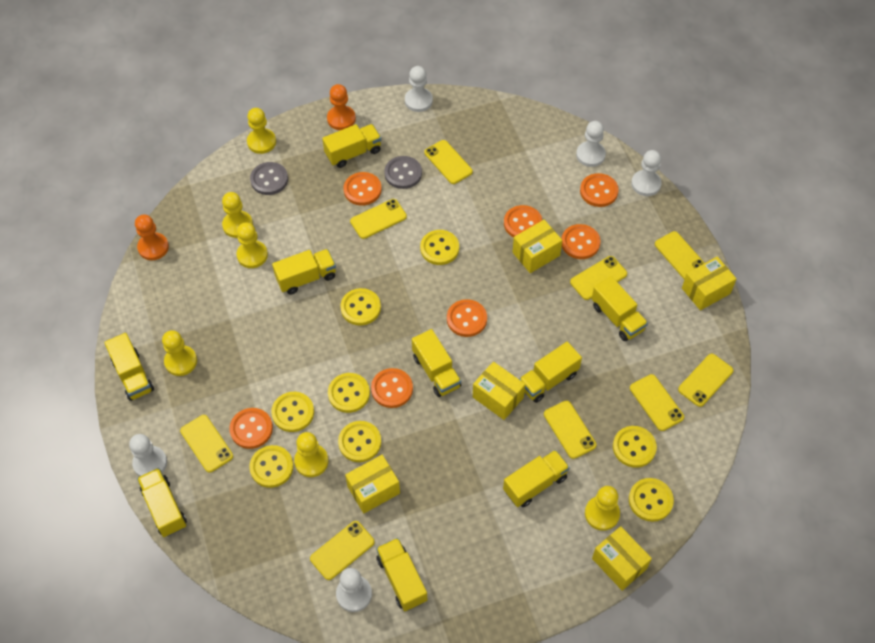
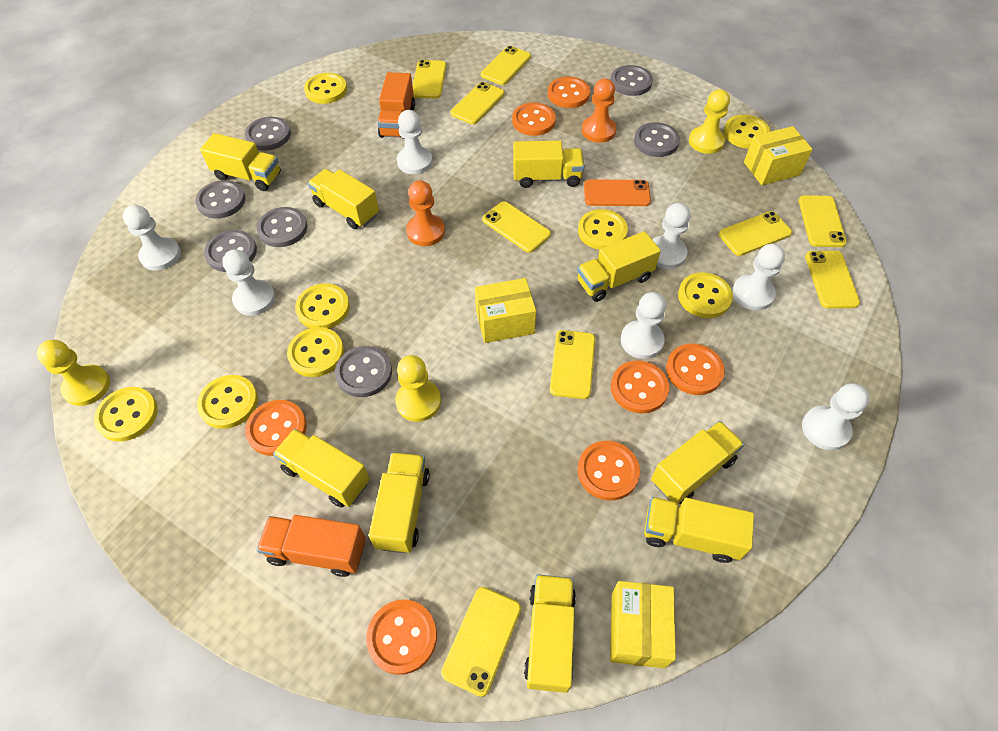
grey button: [250,162,288,195] [384,156,422,189] = 2 -> [195,180,246,219] [204,230,257,272] [245,117,291,151] [257,207,307,247] [335,346,392,397] [611,65,653,96] [634,122,680,157] = 7
orange phone: none = 0 -> [584,179,651,206] = 1
orange truck: none = 0 -> [257,515,366,577] [377,72,415,139] = 2
white pawn: [129,434,167,477] [336,568,372,612] [405,66,433,112] [576,121,606,167] [631,150,662,196] = 5 -> [123,205,181,271] [222,249,275,316] [397,110,433,174] [620,292,666,359] [652,203,691,269] [732,244,785,310] [802,383,870,450] = 7
yellow box: [345,455,400,513] [473,362,525,420] [512,220,562,273] [592,526,652,591] [682,256,737,310] = 5 -> [475,278,536,343] [610,581,676,668] [744,126,813,185] = 3
yellow pawn: [162,330,197,376] [222,192,253,238] [236,222,268,268] [247,108,276,154] [294,432,329,477] [585,486,620,531] = 6 -> [37,340,110,406] [395,355,441,422] [689,89,730,154] = 3

